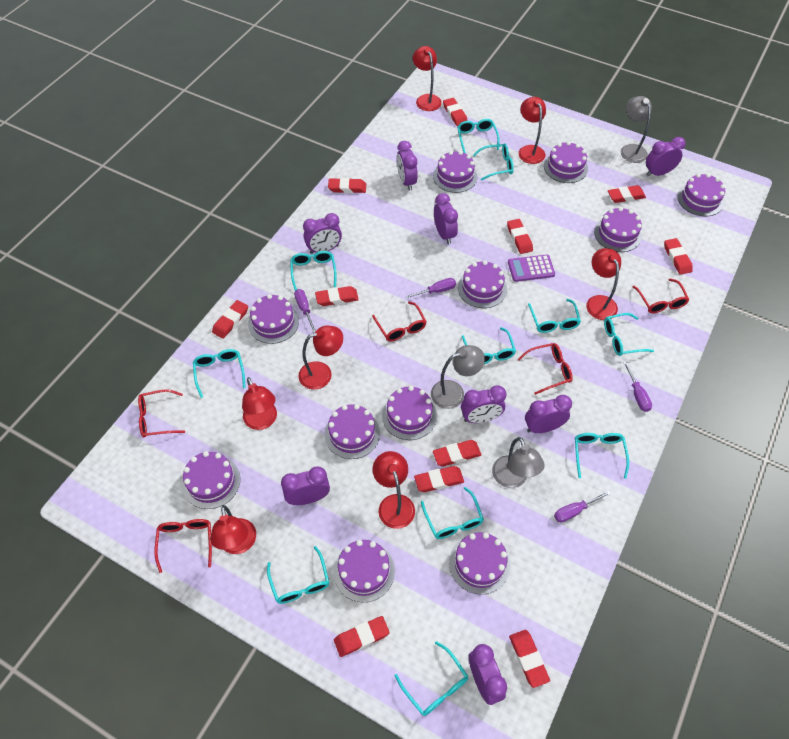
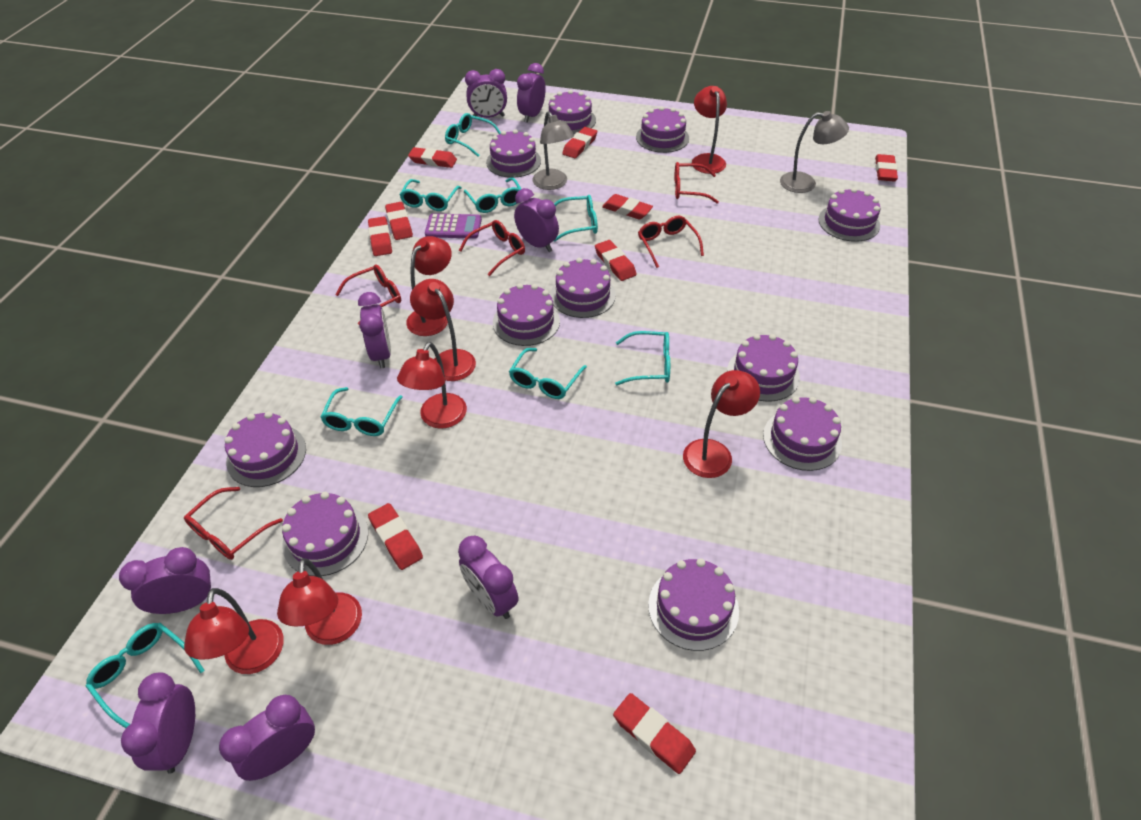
grey lamp: [431,345,485,409] [492,437,545,488] [621,96,652,163] = 3 -> [532,111,574,190] [780,111,849,193] = 2
purple screwdriver: [294,289,316,333] [405,278,456,299] [554,491,611,522] [623,361,652,412] = 4 -> none = 0
red eraser: [212,300,248,339] [315,286,359,306] [328,178,366,193] [334,616,390,657] [414,466,464,492] [433,440,481,466] [443,98,468,126] [507,219,533,254] [509,630,550,688] [608,185,646,203] [664,238,693,275] = 11 -> [368,217,392,256] [368,503,423,570] [385,202,413,240] [408,147,457,168] [562,127,597,158] [595,240,637,281] [602,194,653,220] [613,693,696,774] [875,154,898,182] = 9
turquoise glasses: [193,349,246,398] [267,546,329,604] [291,251,337,291] [395,641,469,716] [421,487,484,539] [457,119,500,153] [461,327,516,364] [473,144,514,181] [528,299,581,333] [575,433,629,479] [604,313,654,356] = 11 -> [86,623,205,728] [320,387,403,436] [400,179,462,211] [445,113,501,157] [464,177,521,213] [509,348,587,399] [554,195,598,242] [615,331,670,385] = 8

